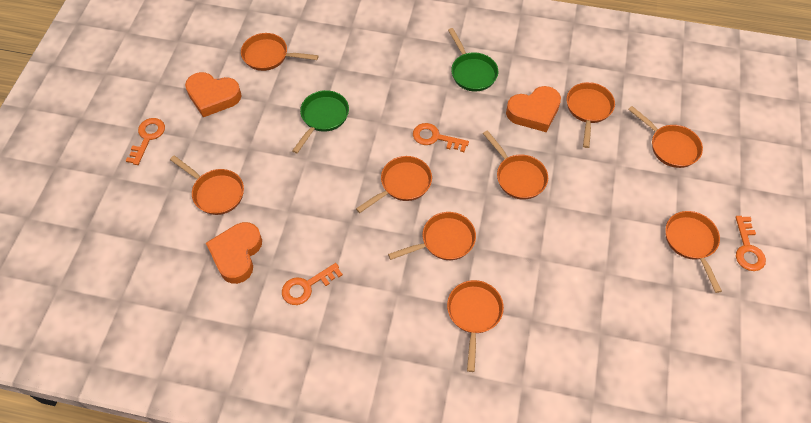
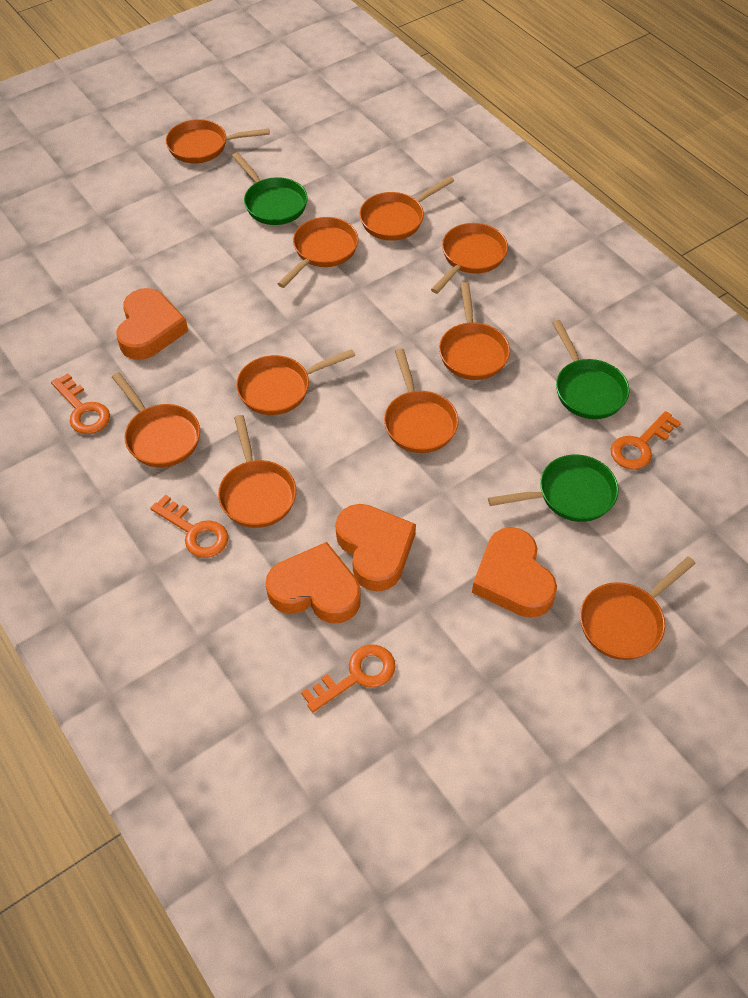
green pan: [292,90,349,153] [448,28,498,91] = 2 -> [232,152,308,225] [488,455,619,522] [553,320,629,419] = 3
orange heart: [185,72,242,117] [206,222,262,284] [506,86,561,132] = 3 -> [116,288,188,360] [266,542,361,623] [335,504,416,591] [472,527,557,618] = 4
orange pan: [170,156,244,215] [241,33,318,71] [356,156,432,213] [388,212,476,260] [447,280,504,372] [483,130,548,200] [567,82,615,148] [628,106,703,168] [665,211,722,293] = 9 -> [112,372,200,468] [166,119,270,163] [218,415,296,528] [236,349,355,415] [278,217,359,288] [360,176,454,241] [384,348,459,453] [431,223,508,294] [439,282,510,380] [580,556,696,660] = 10

